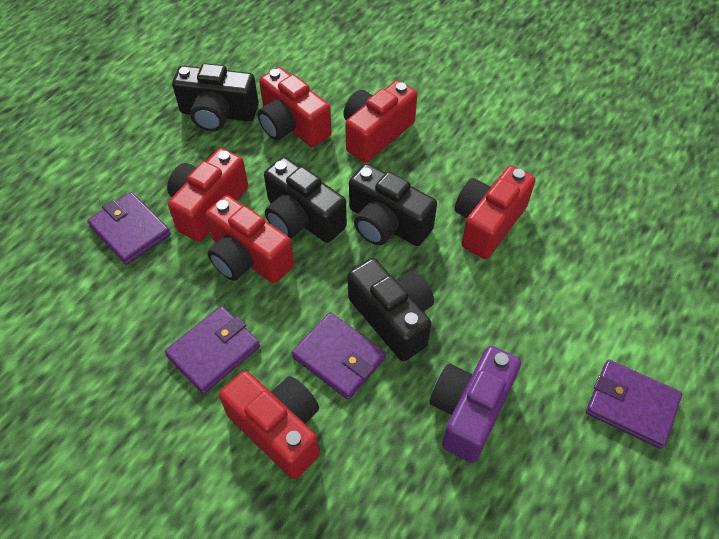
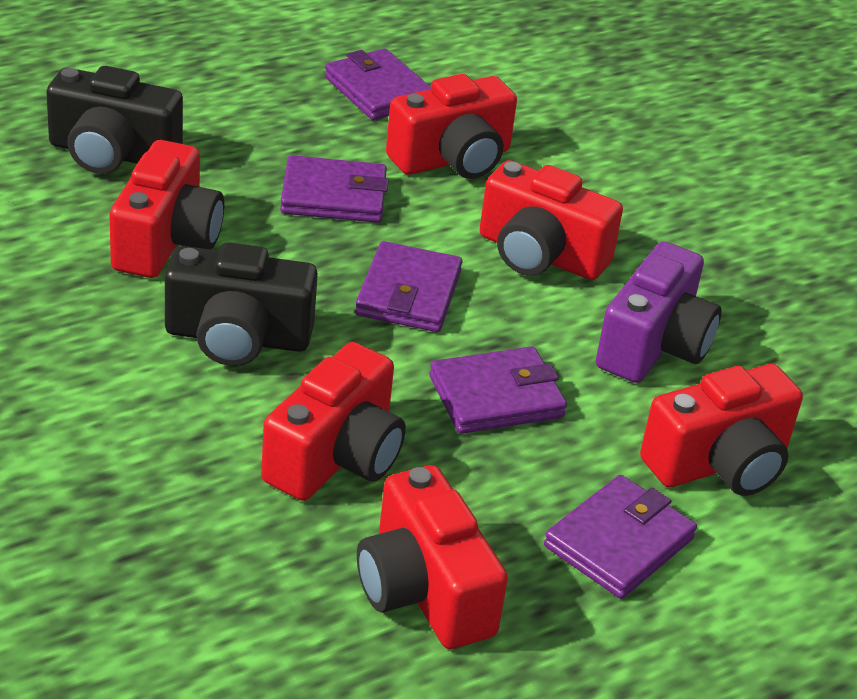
black camera: [172,63,259,131] [264,157,347,243] [348,258,434,361] [349,164,437,246] = 4 -> [46,66,183,174] [165,242,318,366] = 2
purple wallet: [87,192,171,265] [165,306,260,394] [292,312,386,400] [586,360,682,449] = 4 -> [280,155,389,223] [324,49,431,120] [355,241,462,332] [429,346,567,434] [544,475,697,599] = 5

